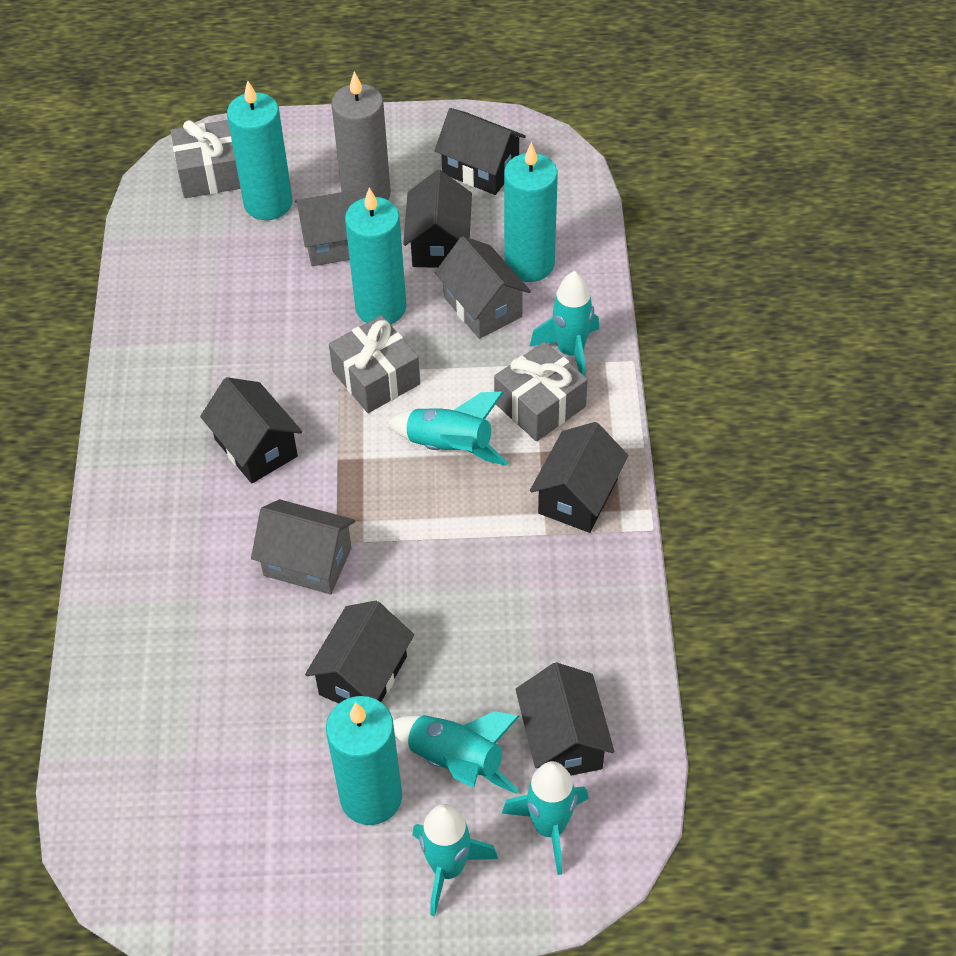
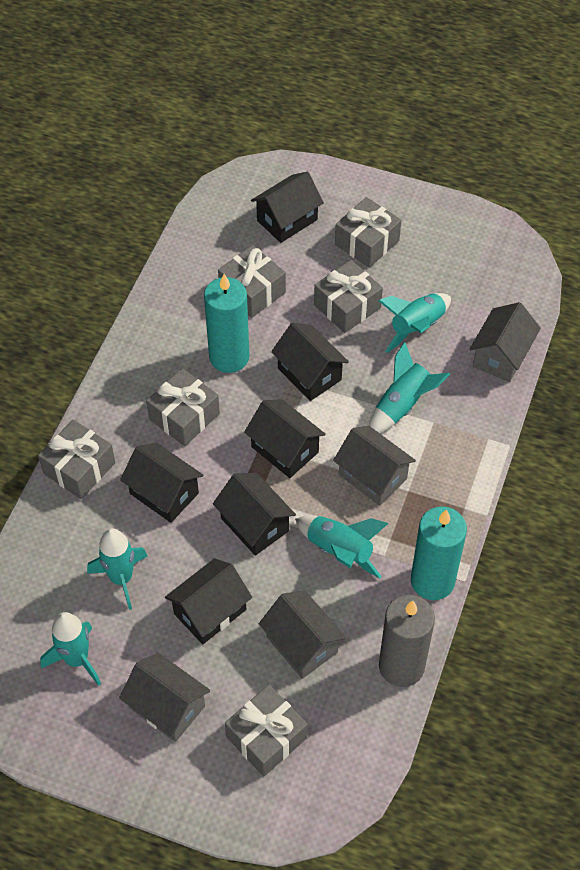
grey gift: [171,120,241,198] [329,315,420,413] [494,342,588,441] = 3 -> [38,419,115,499] [146,368,220,446] [218,245,286,318] [225,685,308,776] [314,260,383,333] [335,197,401,268] = 6
grey house: [251,499,355,594] [295,188,369,266] [435,236,531,339] = 3 -> [119,653,210,742] [259,590,346,679] [333,426,416,506] [469,302,541,382] = 4
turquoise candle: [227,81,292,220] [326,696,402,825] [345,187,406,324] [504,142,558,282] = 4 -> [204,274,249,373] [411,506,467,600] = 2

